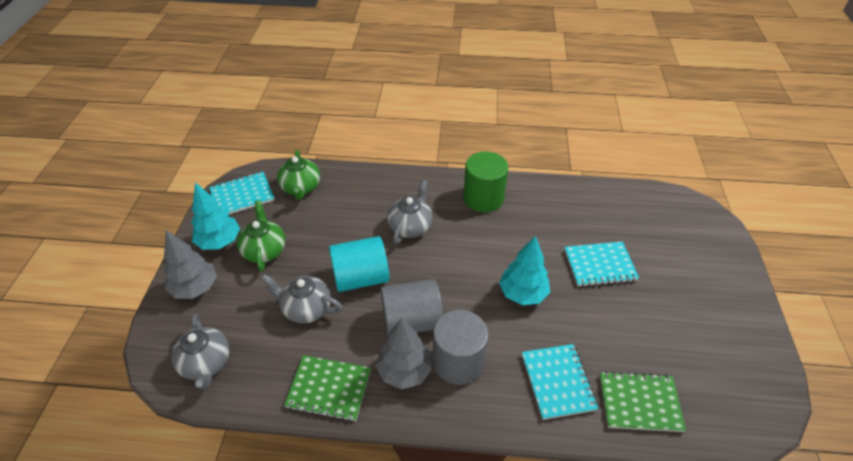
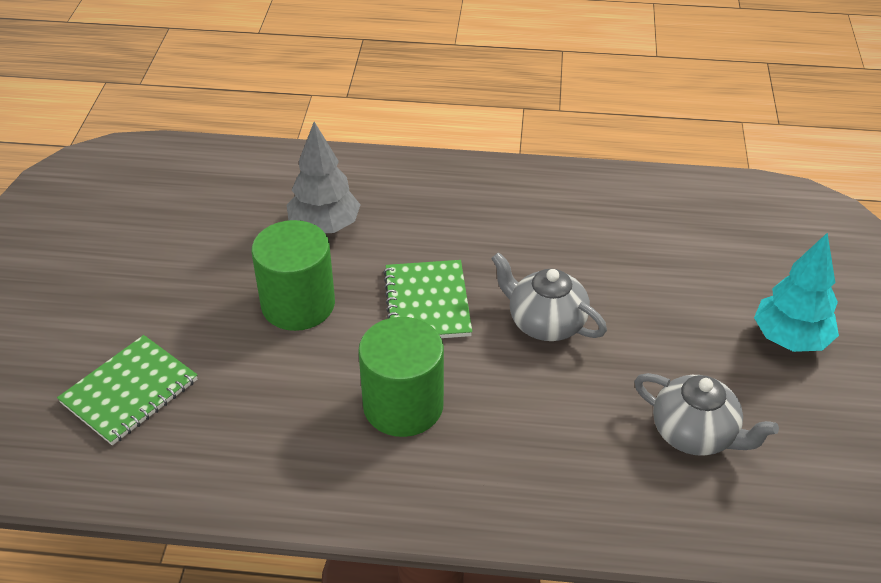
green cylinder: [463,151,508,212] = 1 -> [251,220,335,331] [358,317,444,437] = 2
green teapot: [237,200,285,271] [277,150,320,200] = 2 -> none = 0
grey cylinder: [381,279,443,337] [433,310,488,385] = 2 -> none = 0
grey teapot: [171,314,229,390] [261,274,343,323] [387,180,433,244] = 3 -> [491,252,607,341] [634,373,779,456] = 2
grey tree: [164,230,217,299] [376,317,432,389] = 2 -> [287,122,361,233] = 1
turquoise cylinder: [329,236,389,292] = 1 -> none = 0
turquoise notebook: [209,172,274,214] [522,344,598,420] [564,241,639,287] = 3 -> none = 0
turquoise tree: [191,183,240,250] [499,236,550,305] = 2 -> [754,233,839,352] = 1

